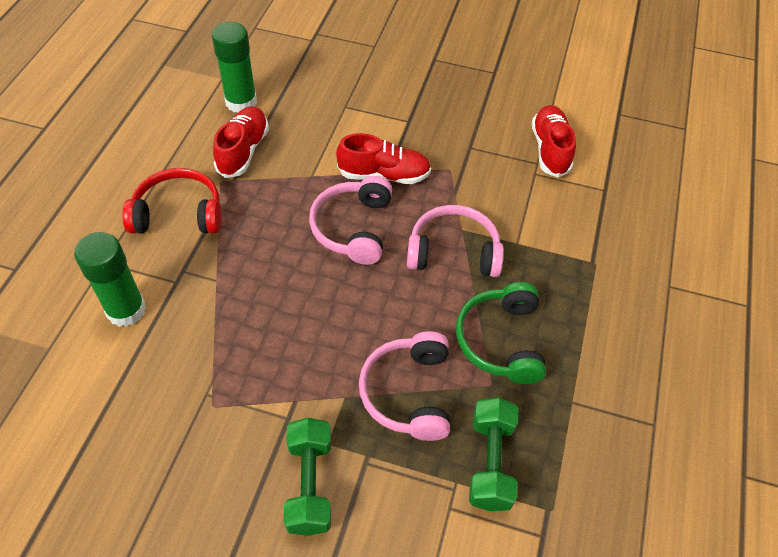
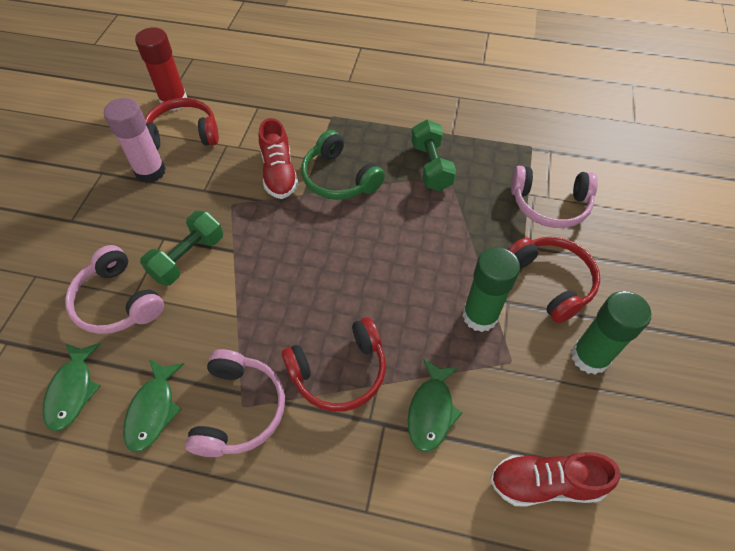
green fish: none = 0 -> [43,343,101,431] [123,359,184,452] [408,358,463,452] = 3
pink glue stick: none = 0 -> [104,98,166,183] = 1
red glue stick: none = 0 -> [135,27,187,111] = 1
red headphones: [122,168,222,234] = 1 -> [145,98,219,150] [282,317,386,412] [507,237,600,323] = 3
red shoe: [213,107,269,178] [336,133,431,184] [532,105,576,177] = 3 -> [259,118,298,199] [490,452,620,507] = 2

